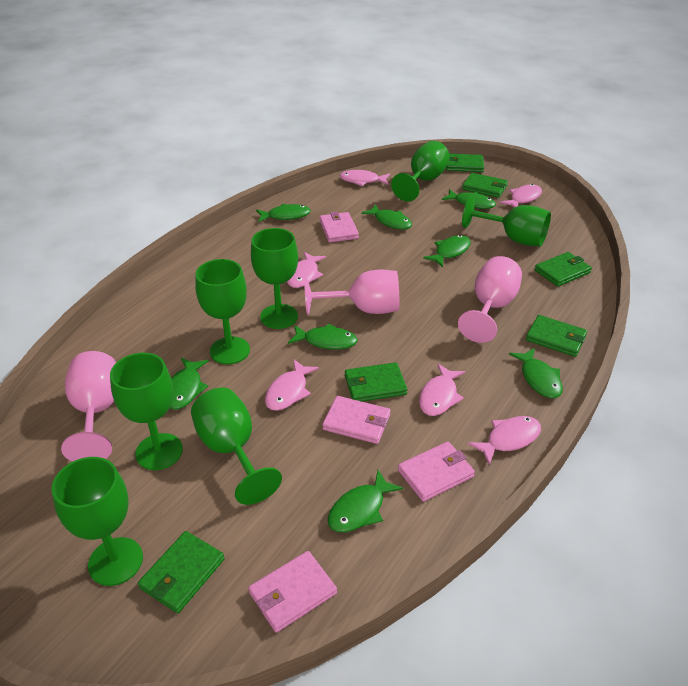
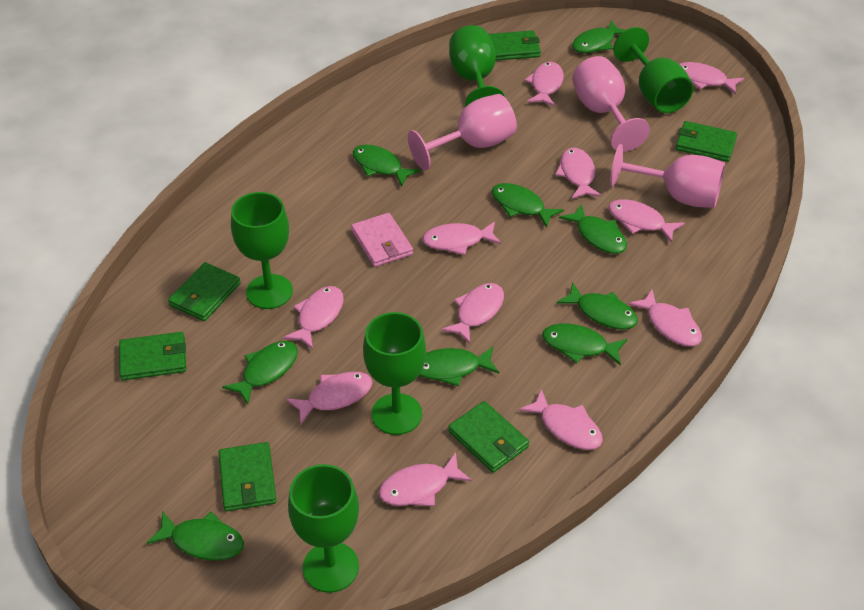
green fish: [170,358,209,410] [256,204,311,222] [288,323,358,350] [328,470,403,532] [361,204,412,230] [423,235,471,267] [442,189,496,209] [509,348,563,398] = 8 -> [147,511,244,560] [222,341,298,405] [353,145,420,187] [420,346,499,386] [492,183,564,228] [542,324,627,365] [556,282,638,330] [559,204,627,254] [572,21,625,53] = 9
green goblet: [51,457,143,586] [110,353,183,470] [191,388,282,505] [195,259,250,364] [251,228,298,329] [391,141,450,202] [462,196,551,247] = 7 -> [231,192,293,309] [288,464,359,593] [363,312,426,435] [449,25,505,107] [613,27,693,113] = 5
pink fish: [265,359,319,411] [287,252,326,288] [339,170,390,186] [419,364,465,416] [468,416,541,465] [500,184,542,208] = 6 -> [283,286,344,349] [286,372,373,424] [379,452,472,506] [422,221,501,255] [441,283,504,344] [519,389,603,450] [525,62,564,106] [555,148,602,199] [608,199,685,243] [628,290,702,346] [679,62,744,94] = 11
pink wallet: [248,551,337,633] [319,212,359,243] [322,396,390,444] [398,442,475,502] = 4 -> [351,213,413,267] = 1

